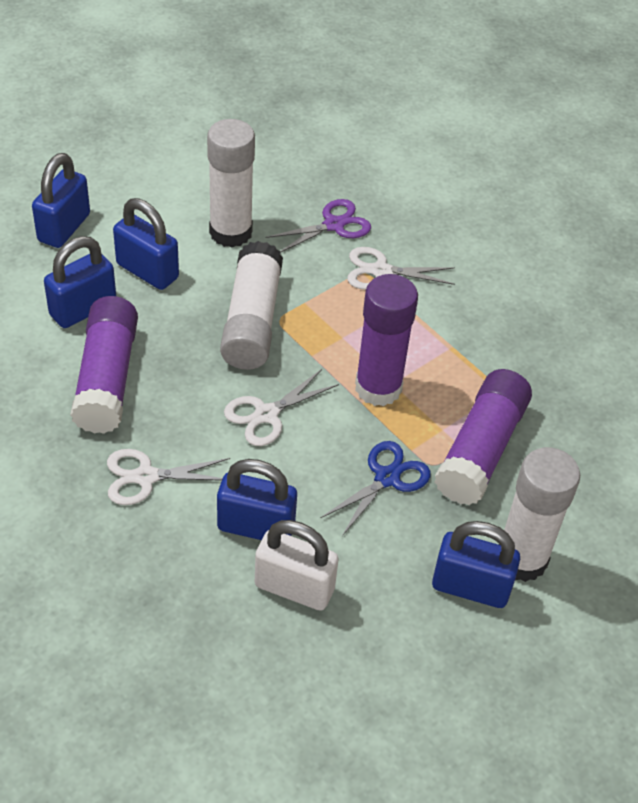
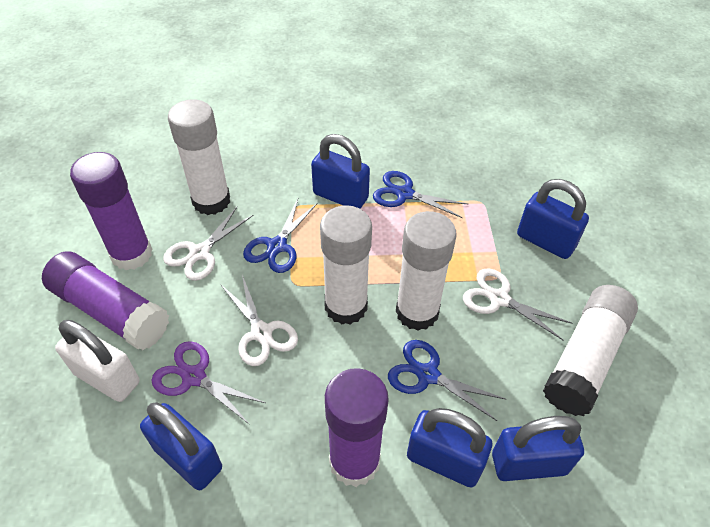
blue scissors: [320,441,431,536] = 1 -> [243,197,318,273] [373,171,468,218] [388,340,507,421] = 3
white glue stick: [207,119,255,247] [220,241,283,370] [499,447,580,582] = 3 -> [168,99,230,215] [320,205,372,325] [396,211,457,331] [543,285,638,416] = 4

